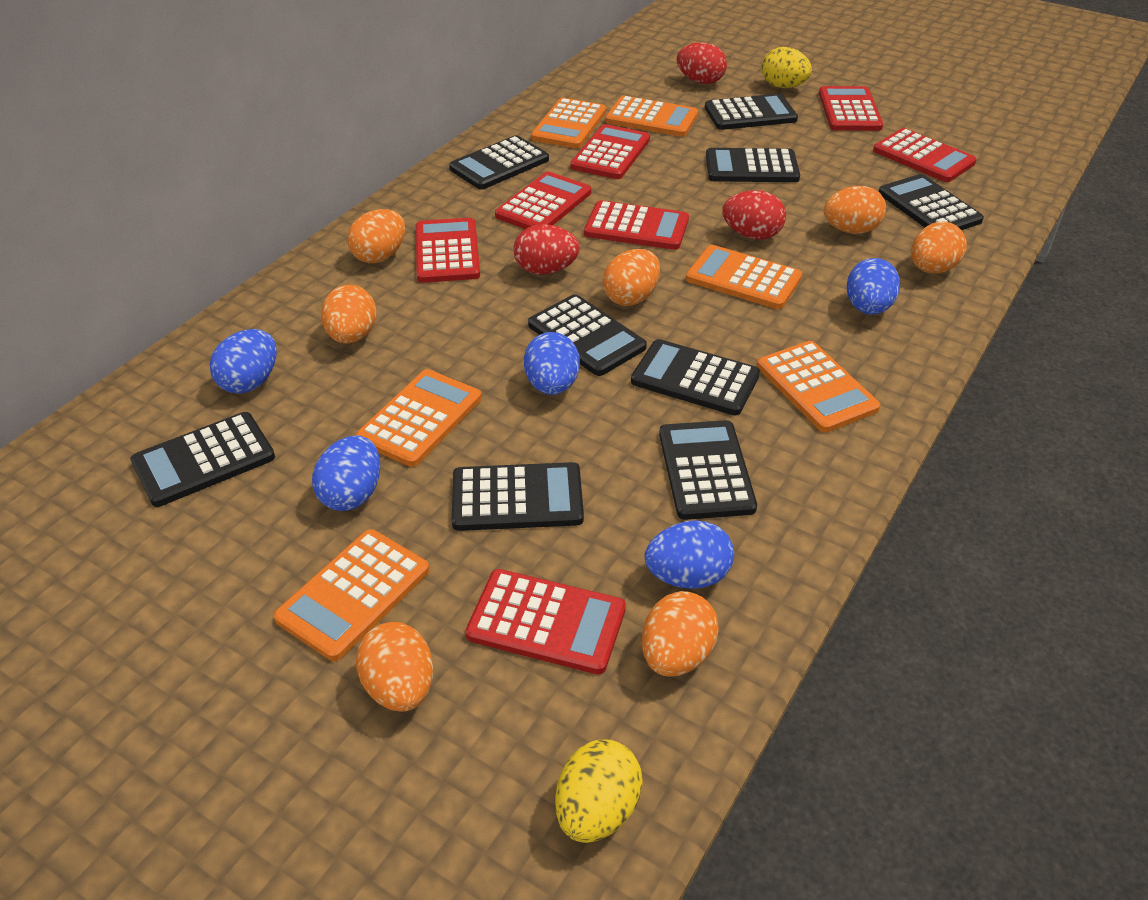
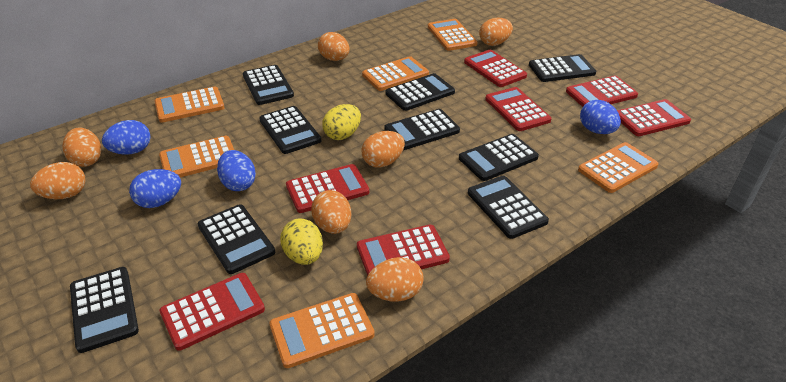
blue egg: [210,329,277,394] [312,435,380,511] [524,332,580,395] [645,520,734,589] [847,258,900,315] = 5 -> [102,120,151,155] [129,169,181,208] [217,150,256,191] [580,100,621,134] = 4
red egg: [514,224,580,275] [677,42,727,84] [722,190,786,240] = 3 -> none = 0

